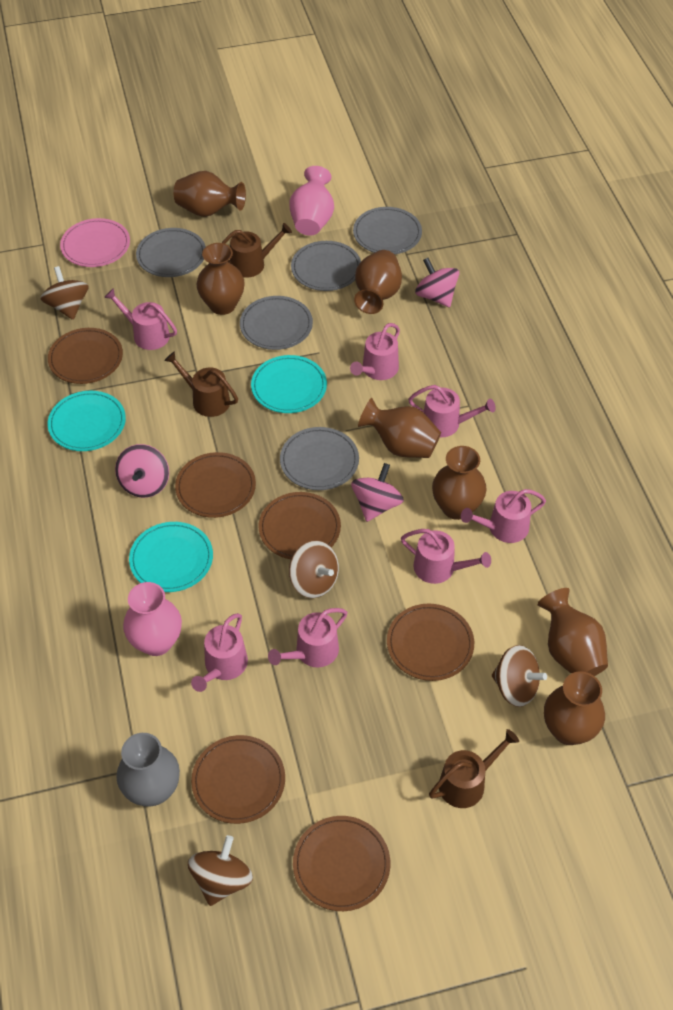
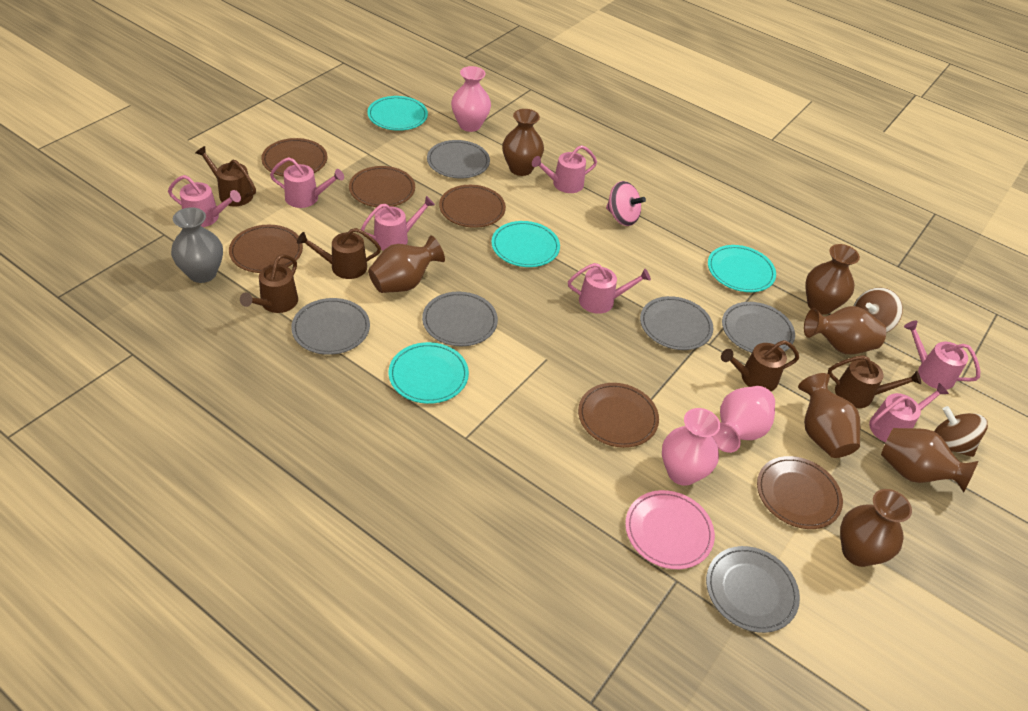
brown spinning top: [40,266,89,320] [188,835,253,906] [289,540,339,598] [492,645,547,707] = 4 -> [854,288,903,333] [934,406,988,457] = 2
brown watering can: [164,351,238,417] [222,223,292,278] [429,729,519,808] = 3 -> [195,146,256,207] [240,254,298,313] [297,228,381,279] [721,340,799,391] [828,355,921,408] = 5
grey plate: [136,228,206,277] [240,296,313,350] [280,427,359,490] [291,241,361,291] [353,207,422,255] = 5 -> [291,298,370,355] [422,292,498,346] [427,140,490,178] [640,296,713,350] [706,546,800,633] [722,302,795,353] = 6
pink spinning top: [115,444,169,498] [351,463,404,522] [415,258,459,307] = 3 -> [606,181,646,226] = 1
pink vase: [123,582,182,656] [290,166,334,236] = 2 -> [451,66,491,132] [662,408,720,486] [712,386,775,453] = 3
turquoise plate: [47,391,126,451] [129,522,213,592] [251,355,327,413] = 3 -> [367,96,428,131] [389,342,469,404] [491,221,560,267] [708,245,776,292] = 4

